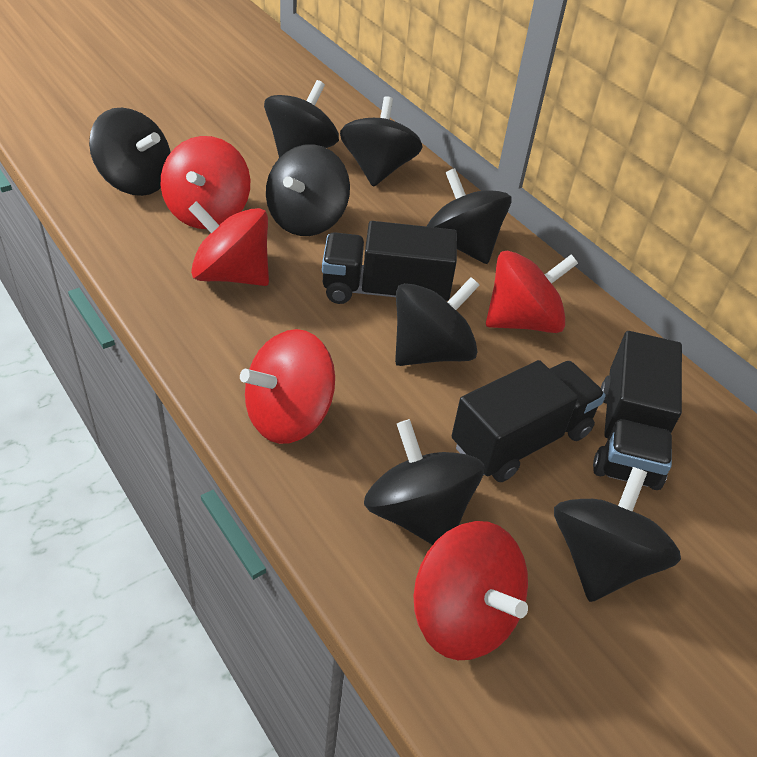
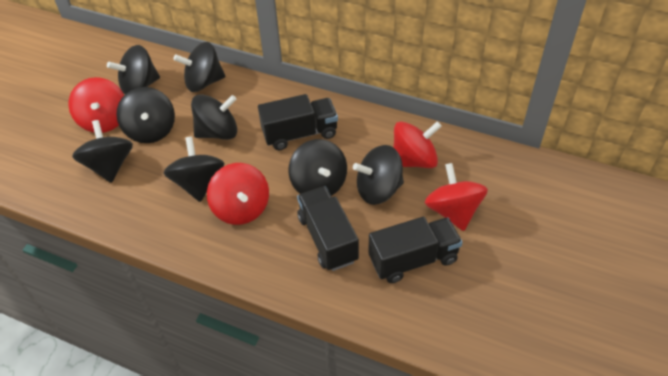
red spinning top: [161,136,250,229] [189,201,269,286] [240,329,335,444] [414,521,528,660] [486,251,578,333] = 5 -> [68,77,124,133] [207,163,269,225] [393,121,442,168] [425,163,488,231] = 4

